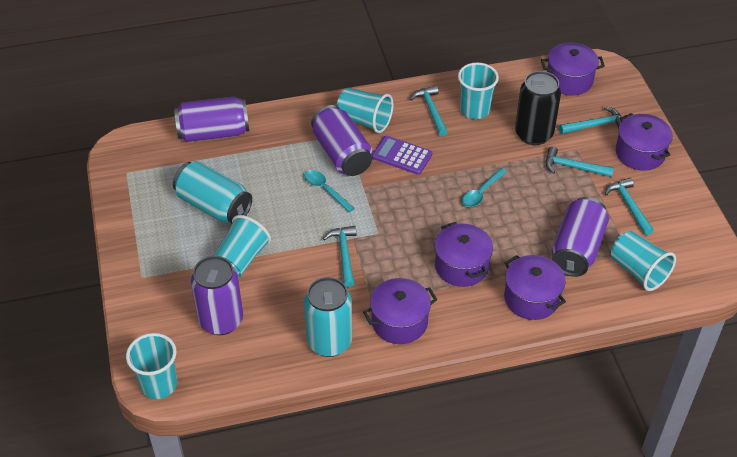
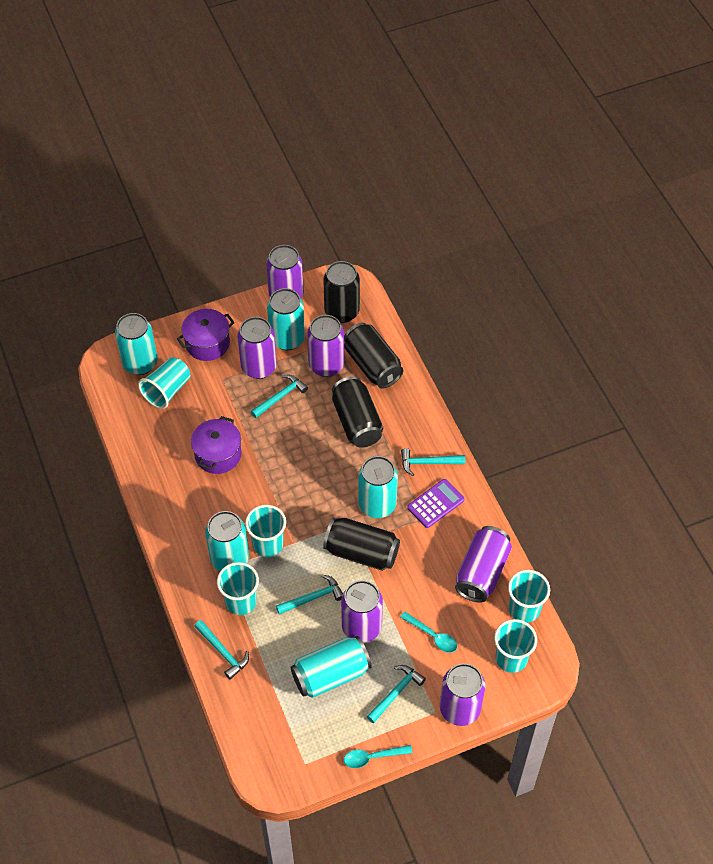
black can: [515,71,561,145] = 1 -> [323,261,360,323] [323,517,400,571] [332,377,383,448] [344,323,403,389] = 4
purple can: [174,97,249,142] [191,256,243,335] [311,105,373,176] [552,197,609,277] = 4 -> [237,317,277,379] [266,245,304,298] [307,315,345,377] [341,580,383,643] [440,663,485,726] [455,526,512,603] = 6
purple pot: [363,278,438,344] [434,222,493,287] [504,255,566,320] [541,43,605,96] [616,113,673,171] = 5 -> [177,309,235,361] [191,416,242,474] = 2
turquoise can: [173,161,252,224] [304,277,352,357] = 2 -> [115,313,158,375] [205,511,249,571] [267,288,305,350] [290,636,372,698] [358,456,398,518] = 5

